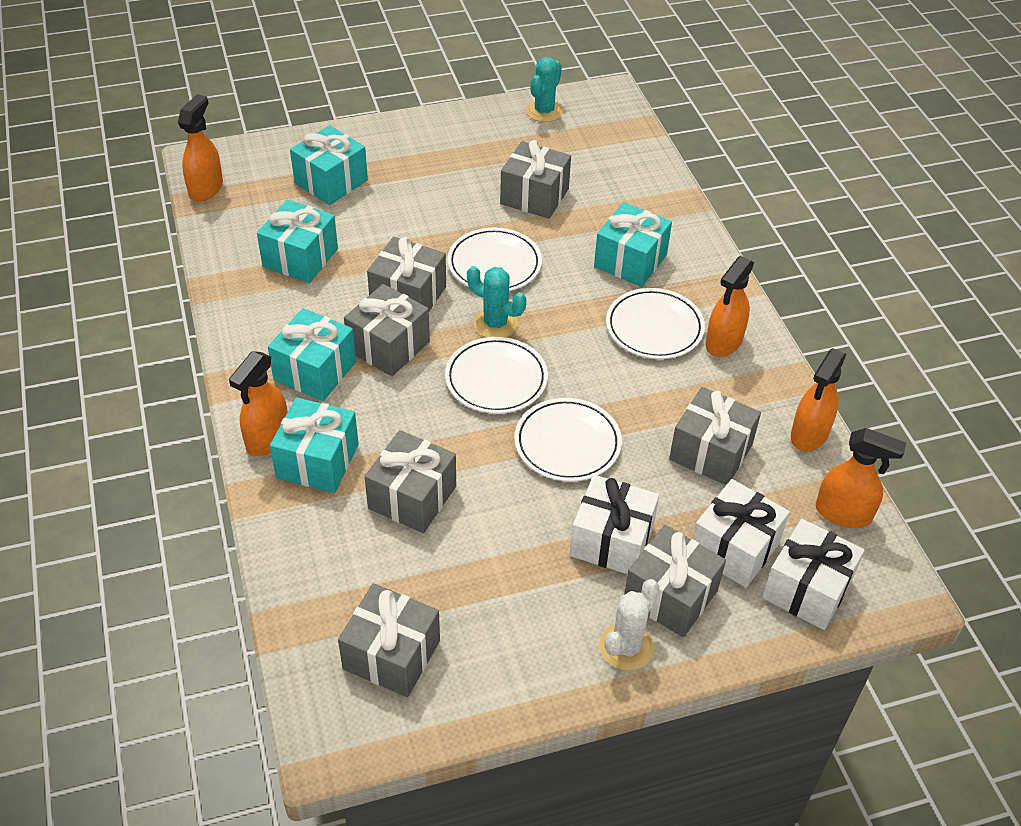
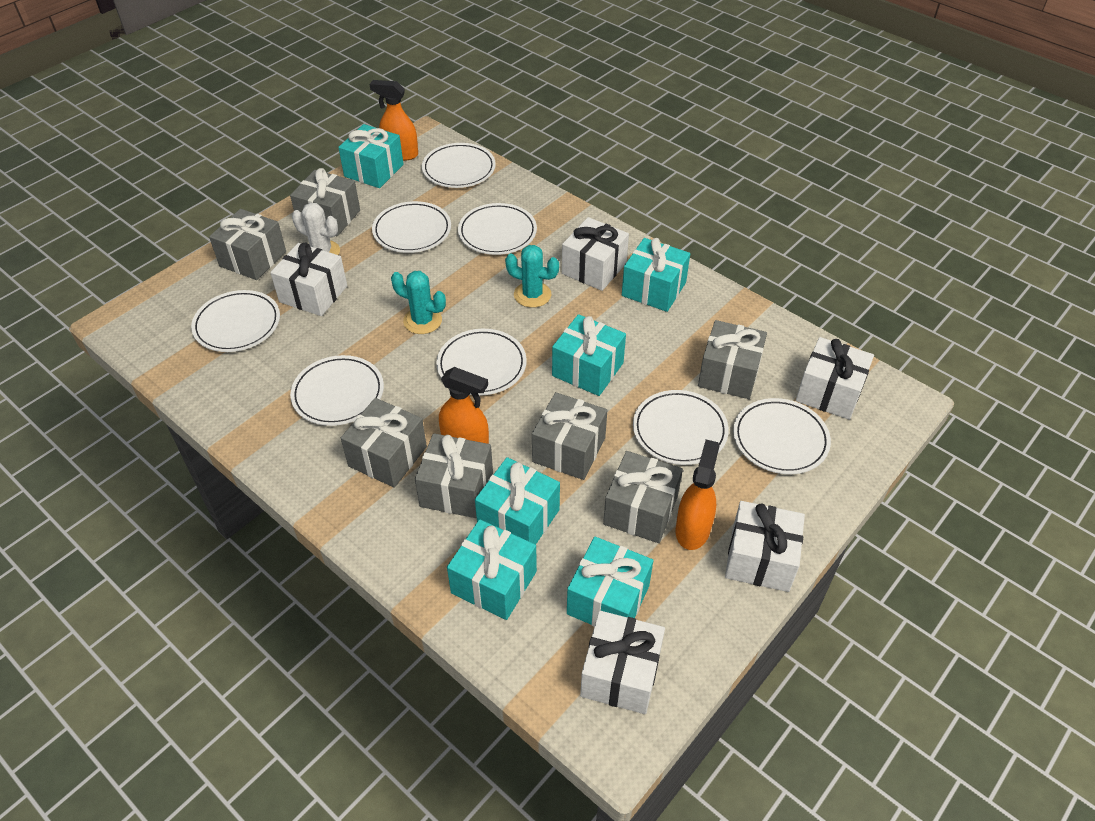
orange spray bottle: [178,94,223,202] [229,351,288,456] [705,256,754,357] [791,348,847,452] [816,428,906,528] = 5 -> [370,80,418,161] [439,367,489,444] [676,440,720,550] = 3
turquoise gift: [257,200,338,283] [268,308,356,401] [270,397,359,493] [290,125,368,205] [594,202,672,287] = 5 -> [338,124,404,188] [447,519,537,620] [475,457,560,544] [552,314,626,396] [567,537,653,627] [622,238,690,312] = 6
white gift: [570,475,659,574] [692,479,790,588] [762,519,865,630] = 3 -> [270,243,347,316] [562,217,629,291] [580,611,665,714] [725,501,805,592] [796,337,874,420] = 5
white plate: [445,337,548,414] [447,227,542,291] [514,398,622,482] [606,288,705,359] = 4 -> [191,290,280,352] [290,355,384,426] [372,201,451,253] [422,143,496,188] [436,329,527,395] [458,203,537,255] [633,390,729,465] [733,398,831,474] = 8

